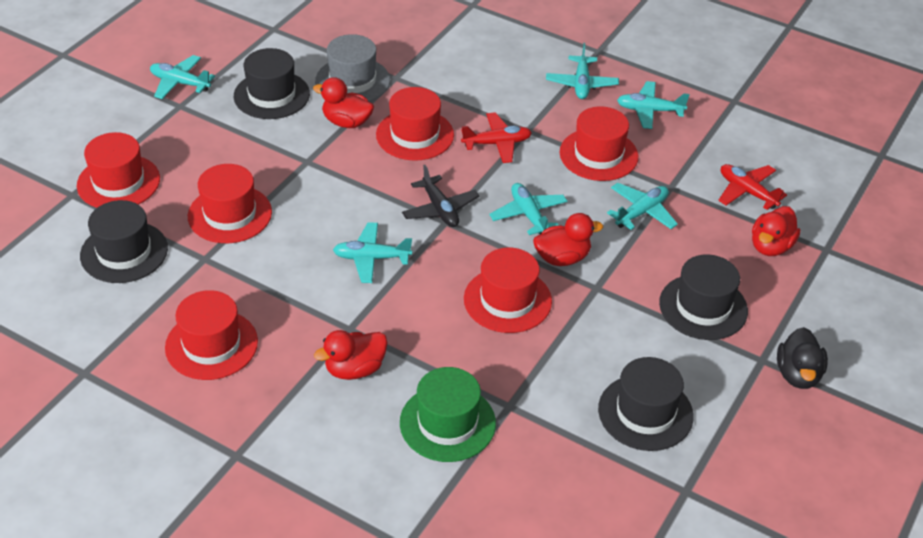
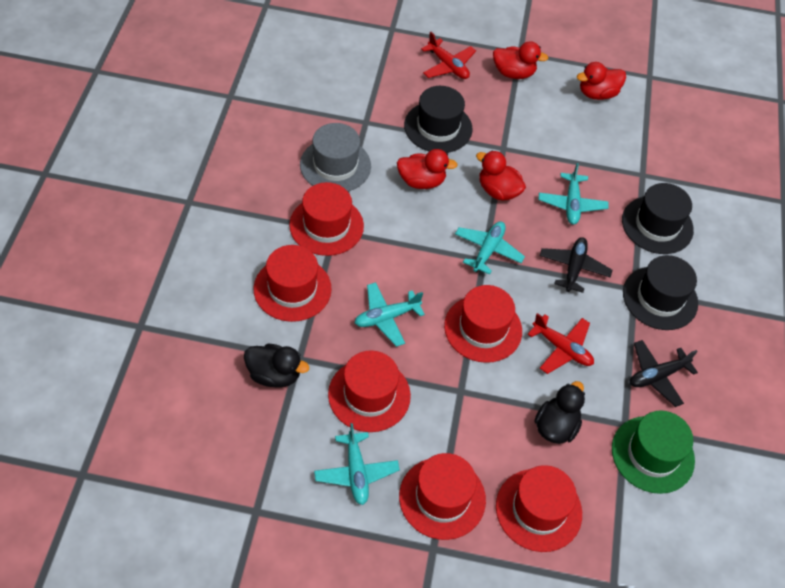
black duck: [777,327,828,389] = 1 -> [244,343,309,387] [534,381,585,444] = 2
black hat: [80,200,168,283] [234,48,310,119] [598,357,694,451] [659,254,748,340] = 4 -> [404,86,472,153] [622,183,694,254] [623,255,698,330] = 3
black plane: [402,165,479,227] = 1 -> [540,237,612,293] [630,340,698,407] = 2
turquoise plane: [150,55,215,99] [333,222,412,283] [489,183,567,235] [546,43,619,99] [607,183,678,230] [617,81,690,129] = 6 -> [314,423,400,505] [355,282,425,347] [455,221,525,275] [539,163,609,225] = 4

